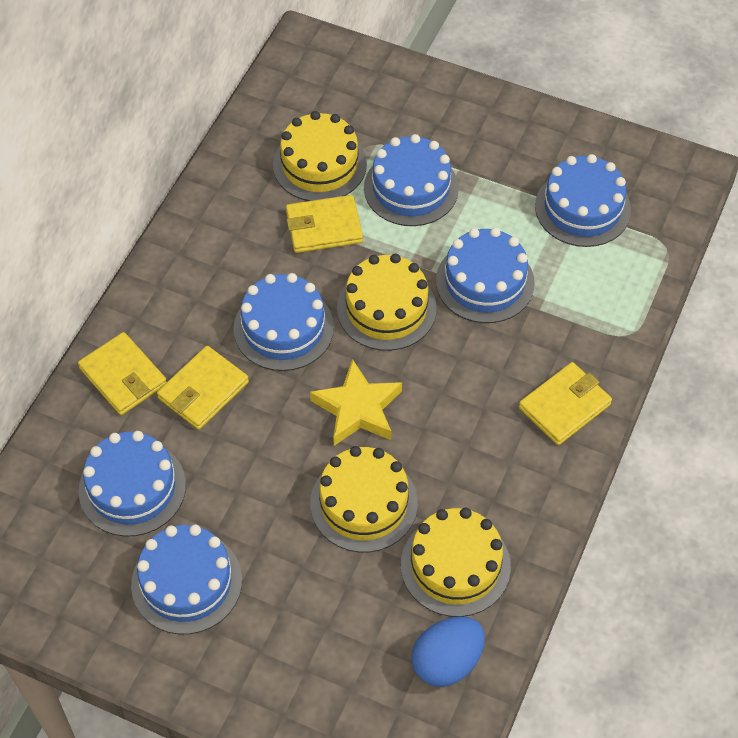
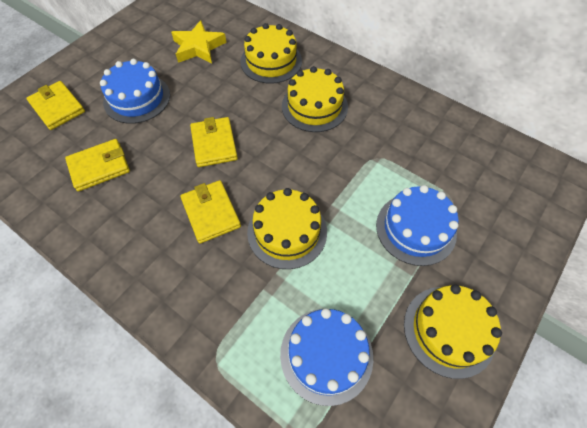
blue cake: [79,431,186,537] [131,525,242,634] [233,273,334,371] [364,134,459,226] [436,228,535,323] [535,154,631,247] = 6 -> [100,59,170,124] [280,308,373,406] [376,185,459,266] = 3
blue egg: [411,616,485,687] = 1 -> none = 0

